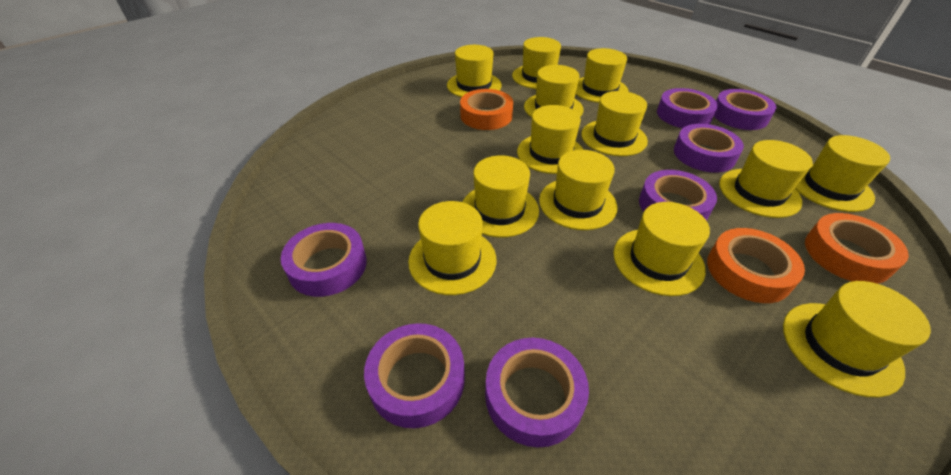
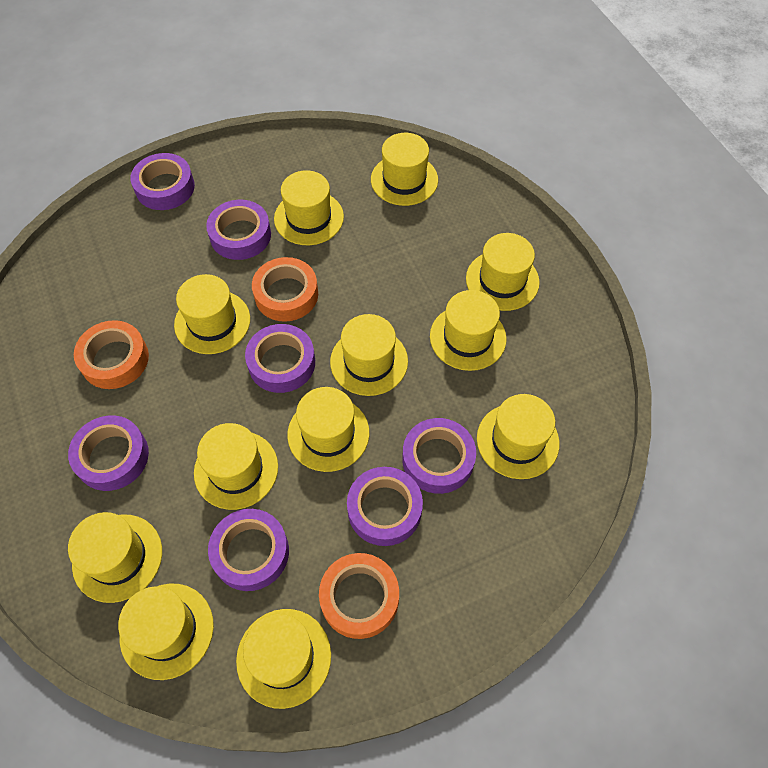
yellow hat: [408,201,497,295] [447,45,502,97] [463,155,539,237] [512,37,561,89] [517,105,584,174] [524,65,584,117] [539,150,617,230] [576,48,629,103] [581,91,648,156] [614,202,710,296] [719,140,813,218] [783,281,931,397] [795,135,890,212] = 13 -> [68,512,162,603] [118,583,214,680] [174,274,250,354] [194,423,278,510] [236,609,331,709] [274,170,344,245] [287,387,369,472] [330,314,408,396] [371,133,438,206] [430,290,507,371] [466,233,540,311] [477,394,560,479] = 12

